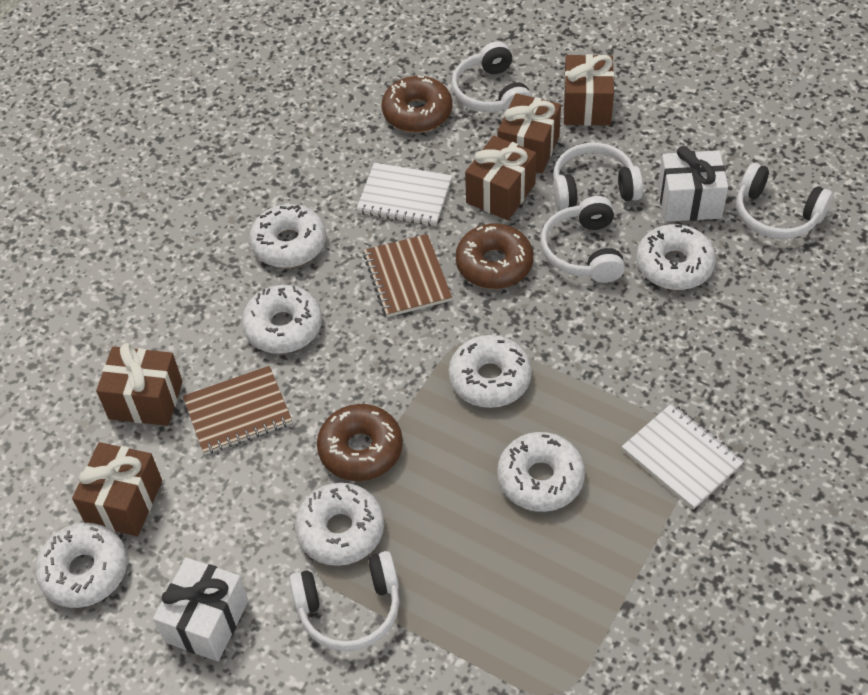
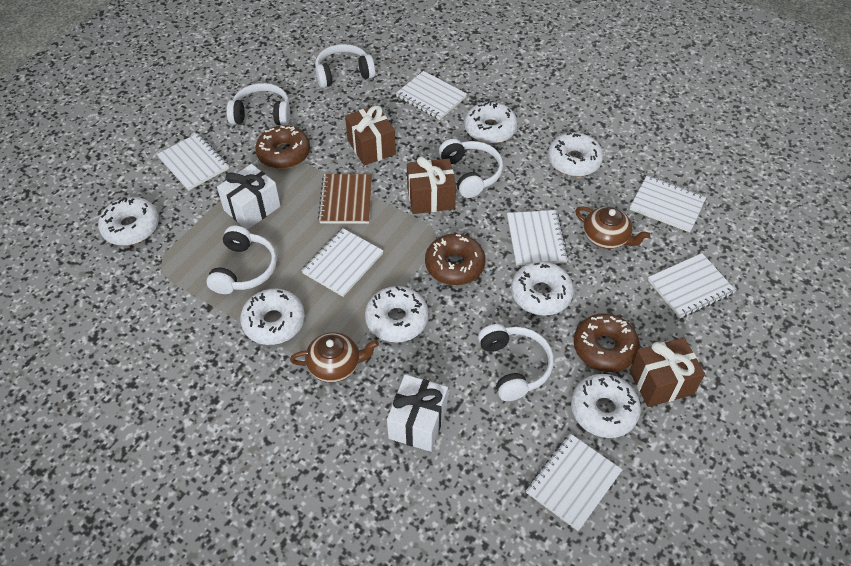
brown gift: [72,442,162,536] [96,343,182,426] [465,136,536,220] [497,93,561,173] [563,54,614,126] = 5 -> [345,105,396,166] [407,157,456,214] [629,338,705,407] = 3
brown notebook: [183,366,292,455] [363,234,452,317] = 2 -> [318,174,372,224] = 1
brown teapot: none = 0 -> [290,332,379,382] [575,206,650,249] = 2
white notebook: [356,163,452,226] [622,403,744,510] = 2 -> [157,133,229,191] [301,228,383,297] [396,71,467,120] [507,210,569,266] [526,434,622,531] [630,175,706,232] [648,253,736,318] = 7

